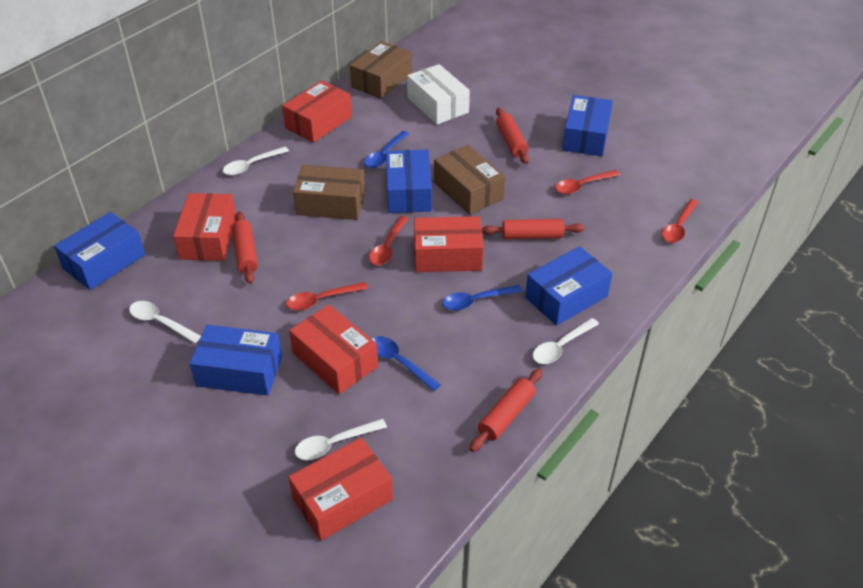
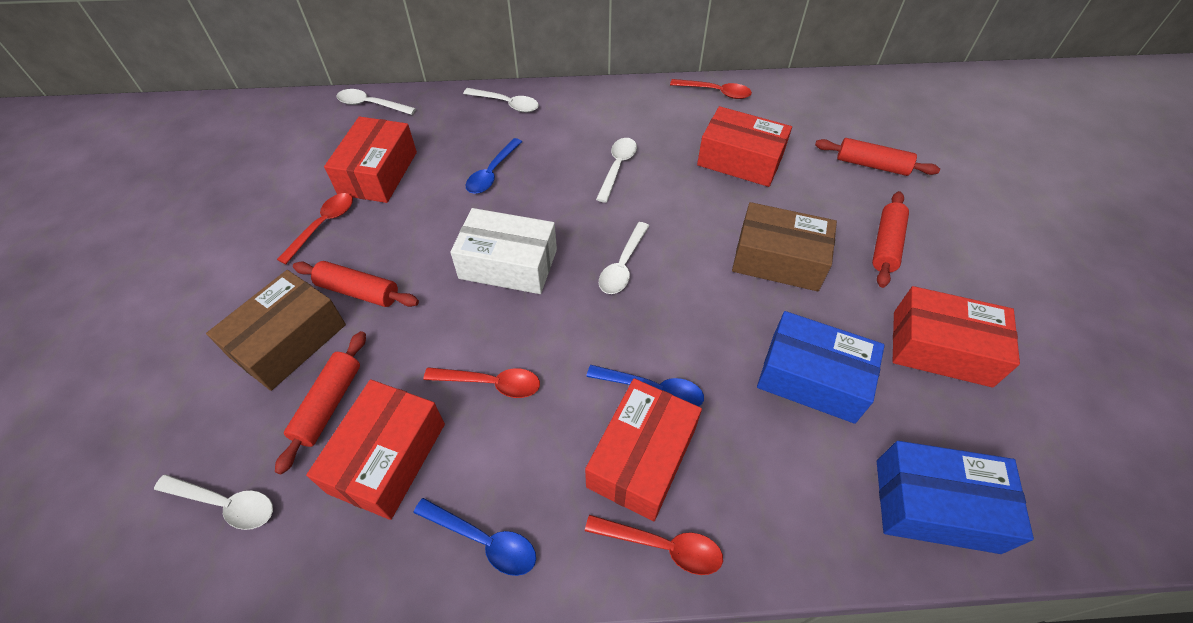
blue box: [54,212,145,290] [190,325,282,396] [386,150,432,213] [525,246,612,326] [562,95,613,156] = 5 -> [757,311,885,424] [877,441,1034,554] = 2
brown box: [293,165,365,220] [350,41,412,99] [434,145,505,215] = 3 -> [206,270,346,391] [732,202,837,291] = 2
white spoon: [129,301,201,343] [223,147,289,175] [295,419,387,460] [533,318,599,364] = 4 -> [154,474,273,530] [337,89,416,115] [463,88,539,112] [596,138,637,203] [599,222,649,294] = 5

